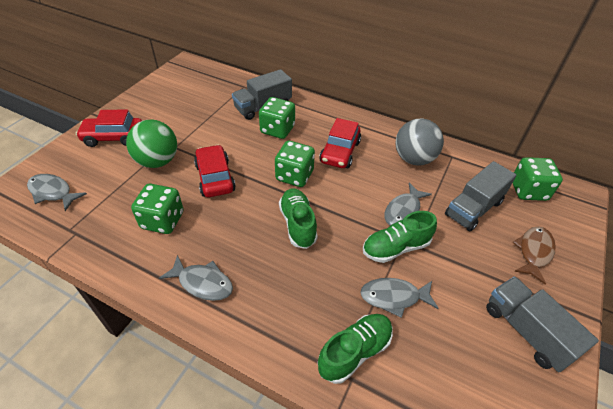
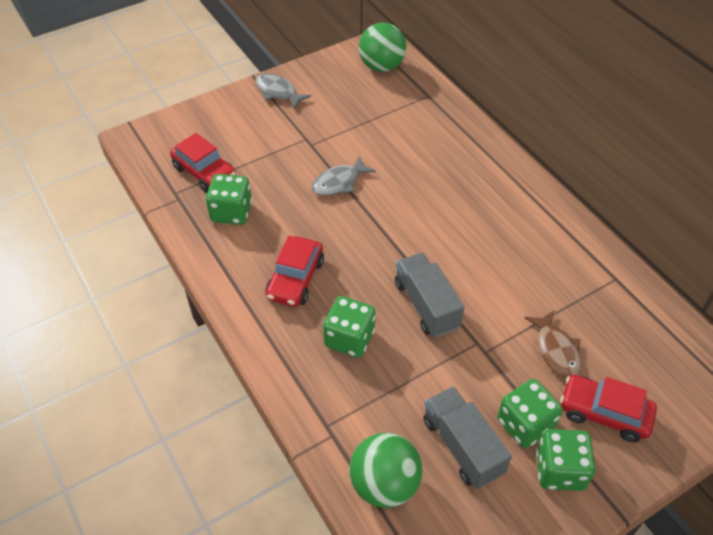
green ball: [126,120,177,168] = 1 -> [349,433,422,508] [359,23,406,72] = 2
green shoe: [279,188,318,249] [317,314,393,384] [363,211,437,263] = 3 -> none = 0
grey ball: [395,118,444,165] = 1 -> none = 0
grey fish: [27,174,87,211] [159,255,233,301] [360,278,439,318] [384,183,432,226] = 4 -> [256,73,311,109] [312,156,376,196] = 2
grey truck: [232,69,292,120] [445,161,516,231] [486,277,599,372] = 3 -> [395,253,464,337] [423,386,512,489] = 2

